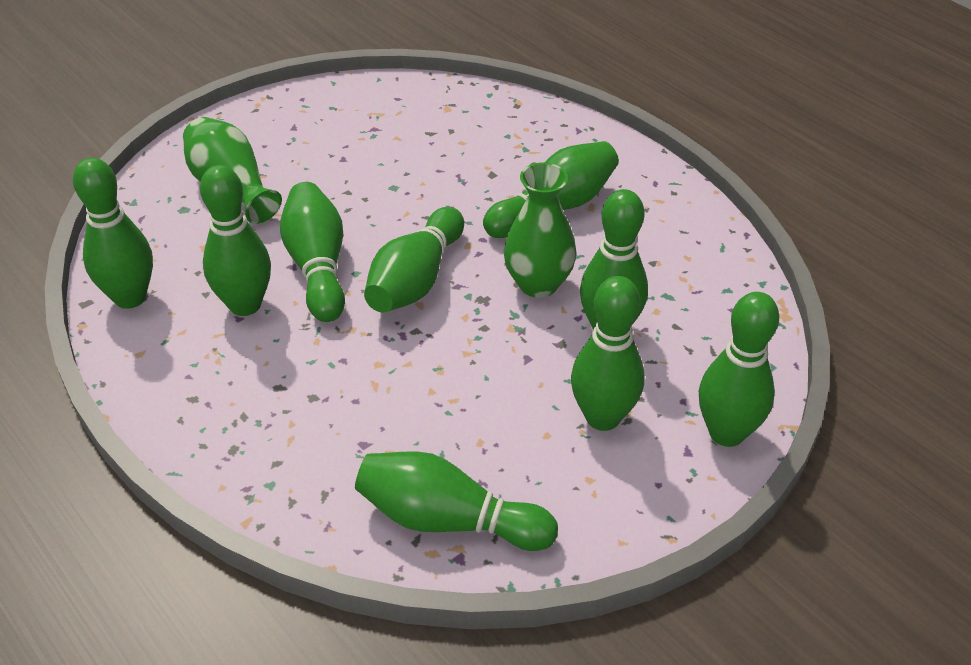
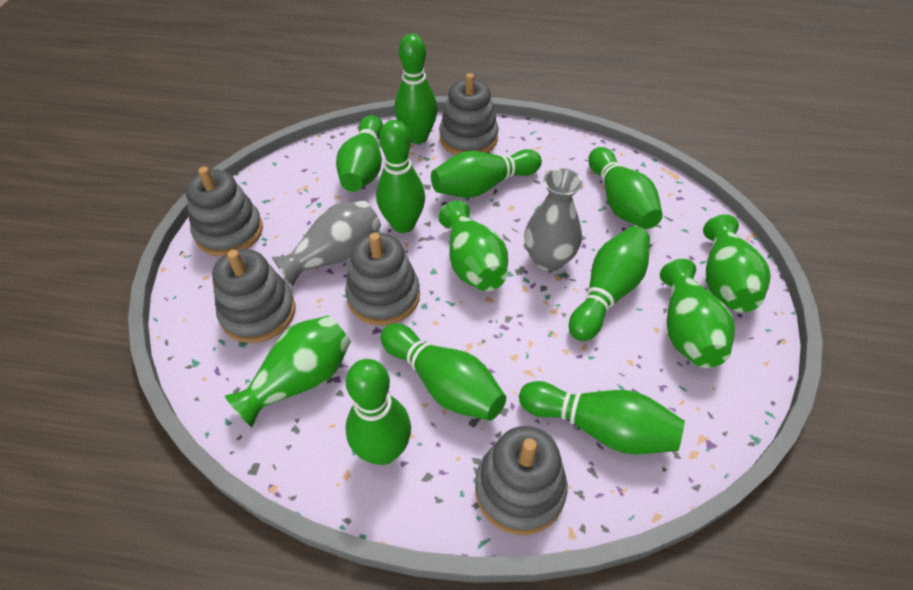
green vase: [183,117,282,224] [504,163,577,298] = 2 -> [224,315,351,427] [439,200,508,291] [660,259,735,368] [703,214,771,312] = 4
grey stacking toy: none = 0 -> [185,166,263,256] [212,249,295,343] [345,233,420,326] [439,73,498,155] [475,426,567,535] = 5
grey vase: none = 0 -> [272,200,381,287] [524,168,583,271] = 2

